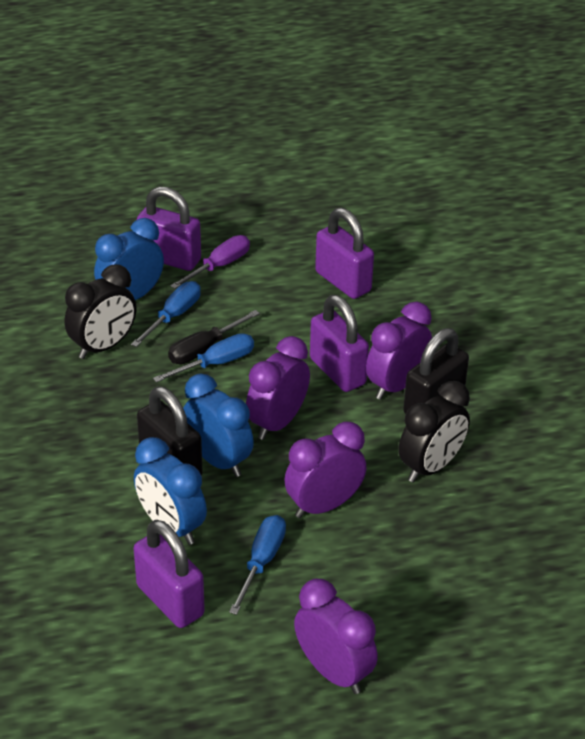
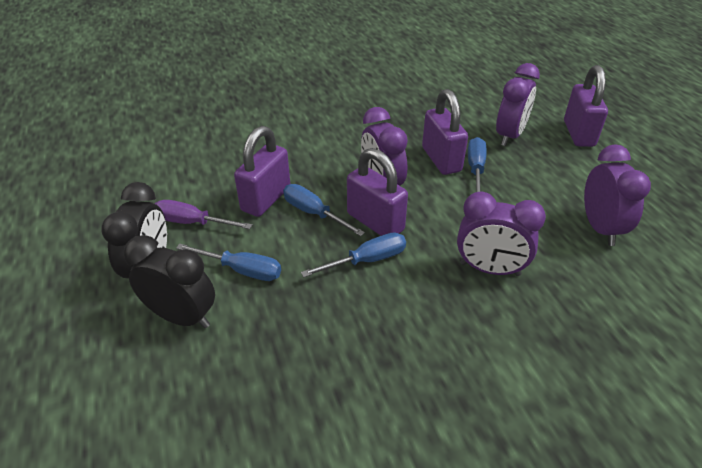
black padlock: [137,386,202,475] [403,328,469,414] = 2 -> none = 0
black screwdriver: [168,310,260,364] = 1 -> none = 0
blue clock: [94,218,164,300] [134,437,207,545] [183,374,254,477] = 3 -> none = 0
blue screwdriver: [131,281,201,347] [153,333,254,383] [229,515,286,615] = 3 -> [176,244,281,281] [283,184,365,236] [301,233,406,278] [468,137,486,192] = 4

